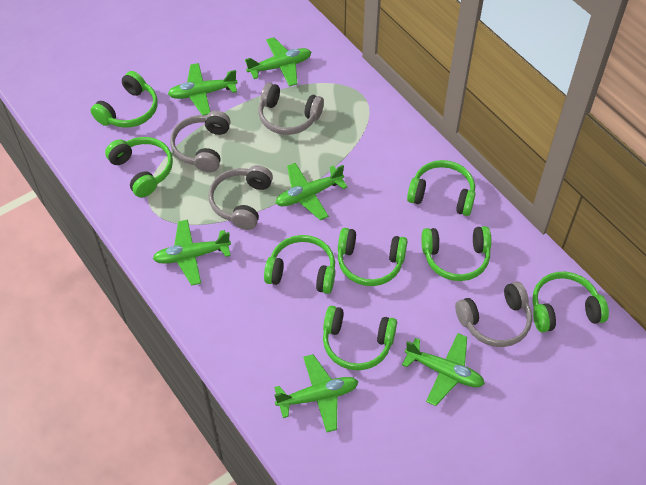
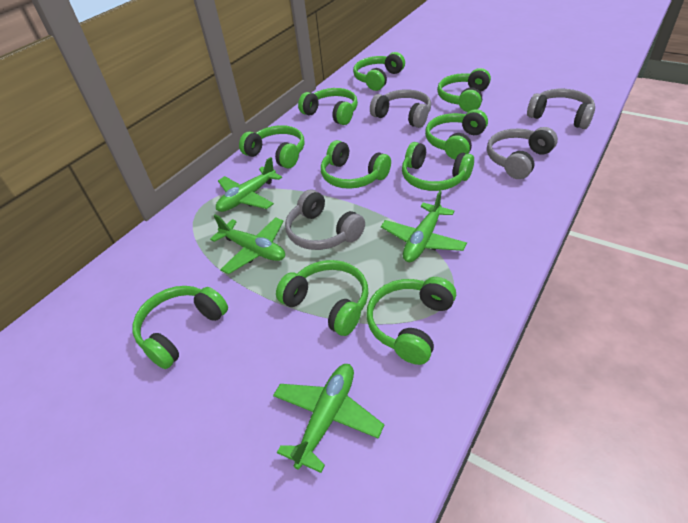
green headphones: [91,71,158,128] [105,137,173,198] [264,235,335,294] [323,306,397,370] [338,228,407,286] [407,160,475,216] [421,226,491,281] [532,272,609,333] = 8 -> [132,286,228,369] [239,125,304,169] [276,260,368,336] [298,88,358,125] [321,140,391,189] [353,52,405,91] [366,277,456,365] [402,142,474,191] [425,109,488,160] [437,68,491,112] = 10
green plane: [153,220,231,286] [168,63,238,115] [245,37,311,87] [274,354,359,432] [276,163,348,220] [402,333,485,406] = 6 -> [210,214,285,274] [216,157,282,212] [273,364,384,473] [381,191,467,262] = 4

